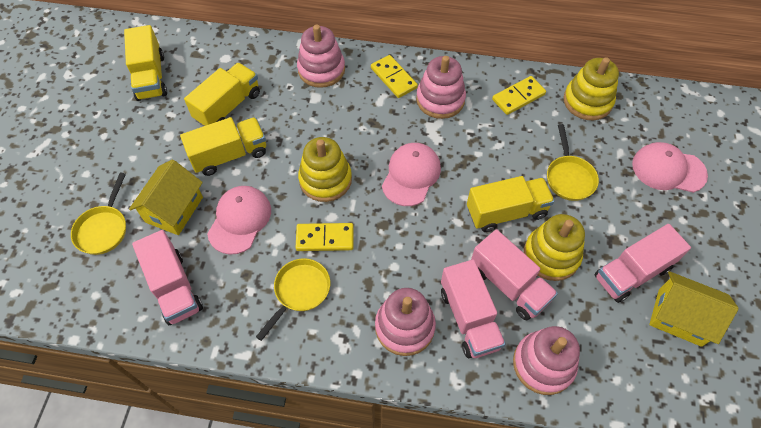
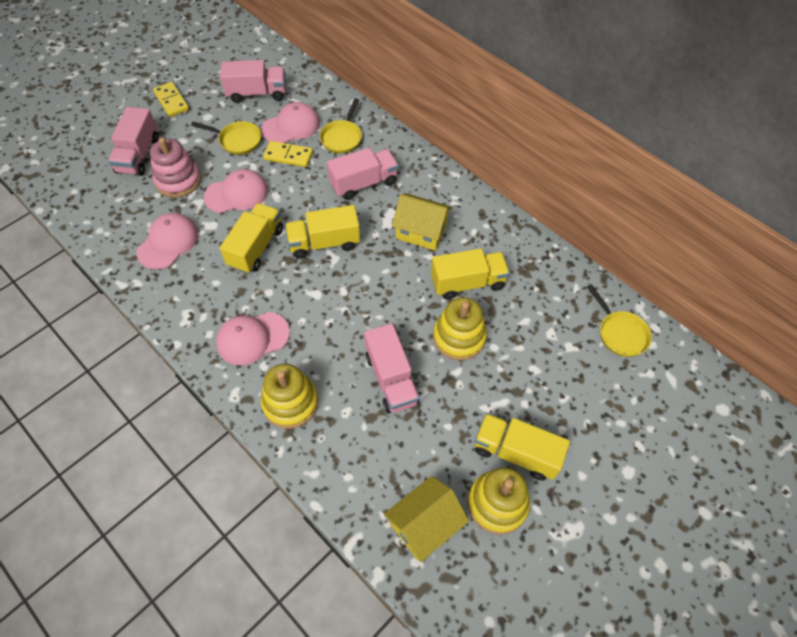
pink cap: [207,186,271,255] [382,143,441,206] [632,142,708,193] = 3 -> [136,213,198,270] [204,169,268,213] [216,312,290,365] [261,102,320,143] = 4
pink stacking toy: [297,25,345,88] [375,288,436,356] [416,56,466,119] [513,326,580,395] = 4 -> [150,137,201,198] = 1
yellow domino: [295,223,354,251] [371,55,418,98] [492,76,546,115] = 3 -> [153,82,189,117] [263,141,313,167] = 2

